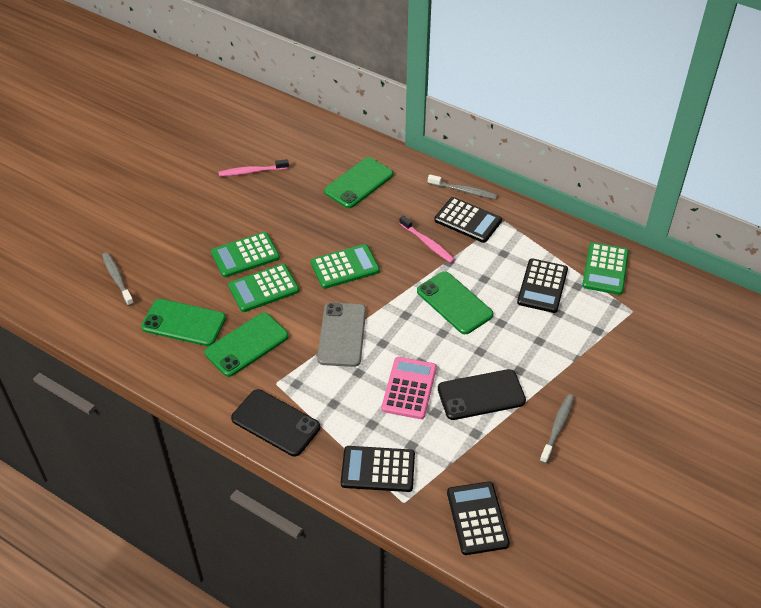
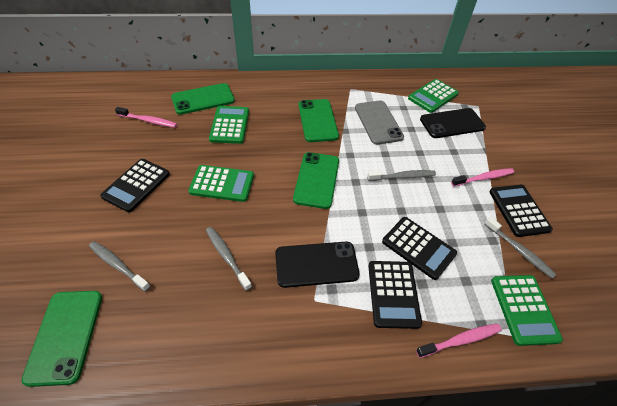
grey toothbrush: [102,252,134,306] [428,175,497,199] [540,394,574,464] = 3 -> [89,241,151,292] [206,227,252,291] [367,170,436,181] [484,217,557,279] = 4
pink calculator: [381,357,437,419] = 1 -> none = 0
pink toothbrush: [218,159,289,176] [399,215,455,263] = 2 -> [115,107,177,128] [416,324,502,358] [451,168,514,186] = 3

